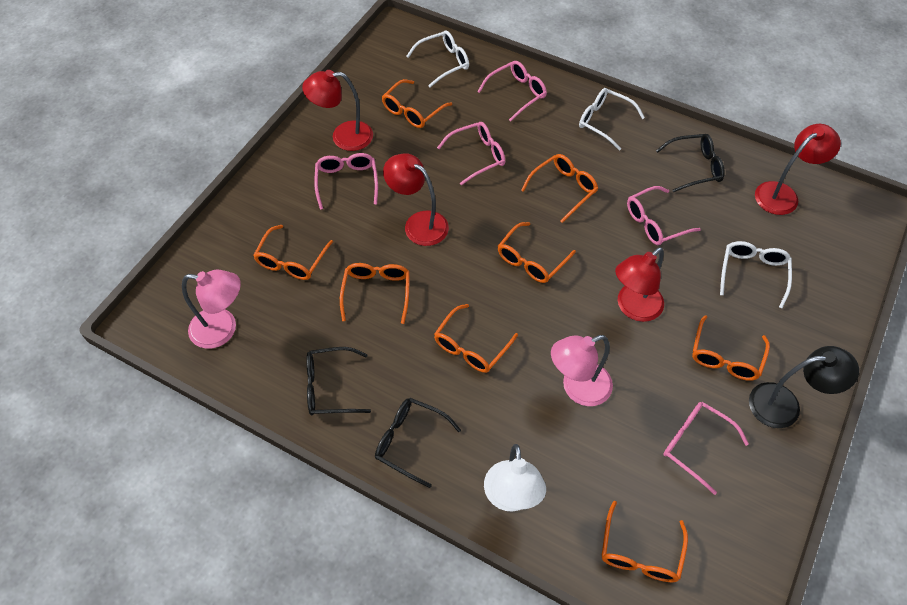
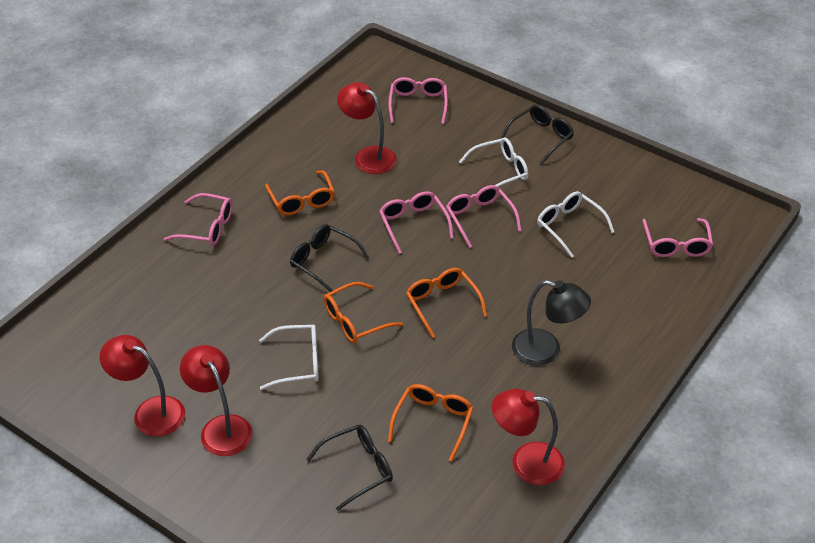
orange glasses: [253,225,333,280] [340,263,410,324] [382,79,452,128] [434,304,518,373] [498,222,576,283] [521,154,598,223] [602,501,688,582] [692,315,770,381] = 8 -> [265,170,335,215] [324,282,403,343] [388,384,473,461] [406,268,487,338] = 4
pink lamp: [182,270,241,349] [551,335,613,406] = 2 -> none = 0
white lamp: [484,444,546,511] = 1 -> none = 0

